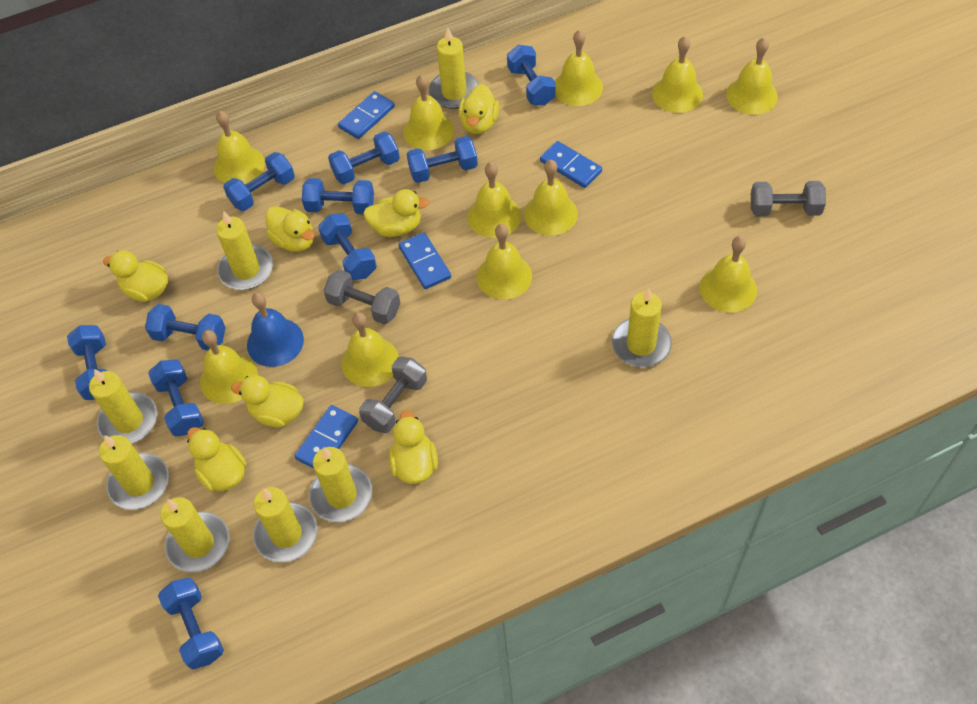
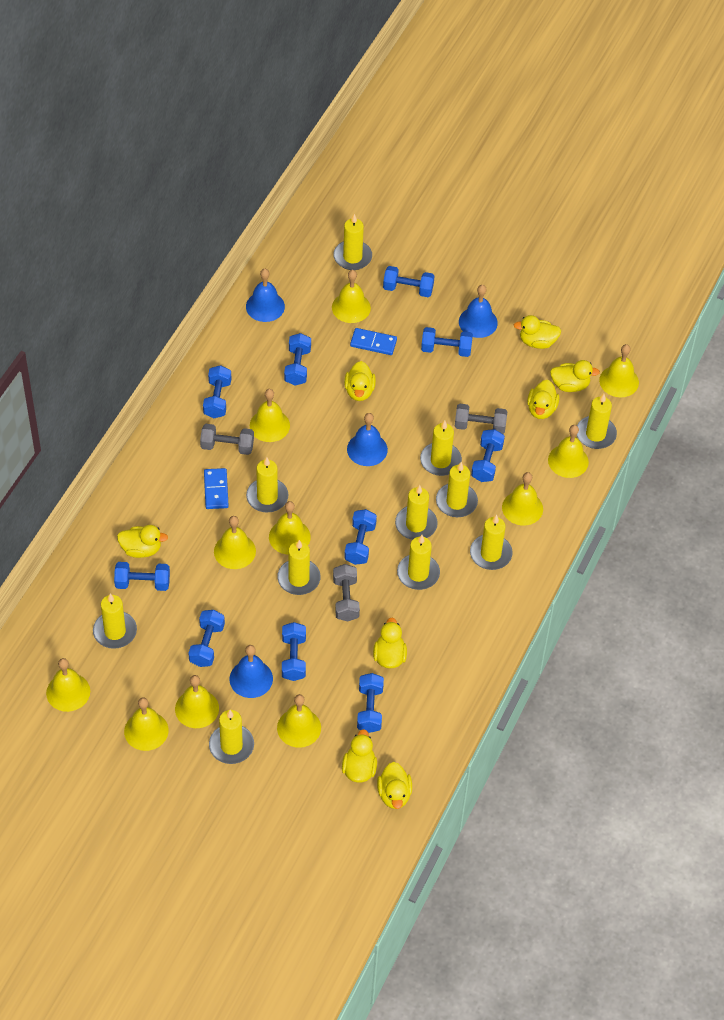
blue bell: [247,292,304,367] = 1 -> [229,645,273,698] [246,269,285,322] [347,413,388,466] [459,285,498,338] = 4
blue domino: [294,405,358,469] [338,91,395,139] [398,232,451,289] [540,141,602,188] = 4 -> [204,468,229,509] [350,328,397,355] = 2
yellow candle: [89,369,157,444] [99,435,169,510] [160,497,229,573] [216,211,273,290] [253,487,318,562] [309,447,372,522] [429,27,479,109] [612,288,672,367] = 8 -> [93,593,137,649] [209,710,254,764] [246,457,288,512] [277,540,321,595] [333,214,372,270] [395,485,438,540] [397,535,440,590] [420,420,462,476] [436,462,478,517] [470,515,513,570] [577,394,617,449] = 11
yellow duck: [103,250,168,302] [187,427,247,491] [231,375,304,427] [266,206,315,252] [363,189,430,237] [389,410,438,484] [458,84,499,134] = 7 -> [117,525,168,558] [342,729,377,783] [344,361,376,401] [373,618,407,669] [377,762,412,809] [514,315,561,349] [527,380,559,419] [550,360,600,392] = 8

